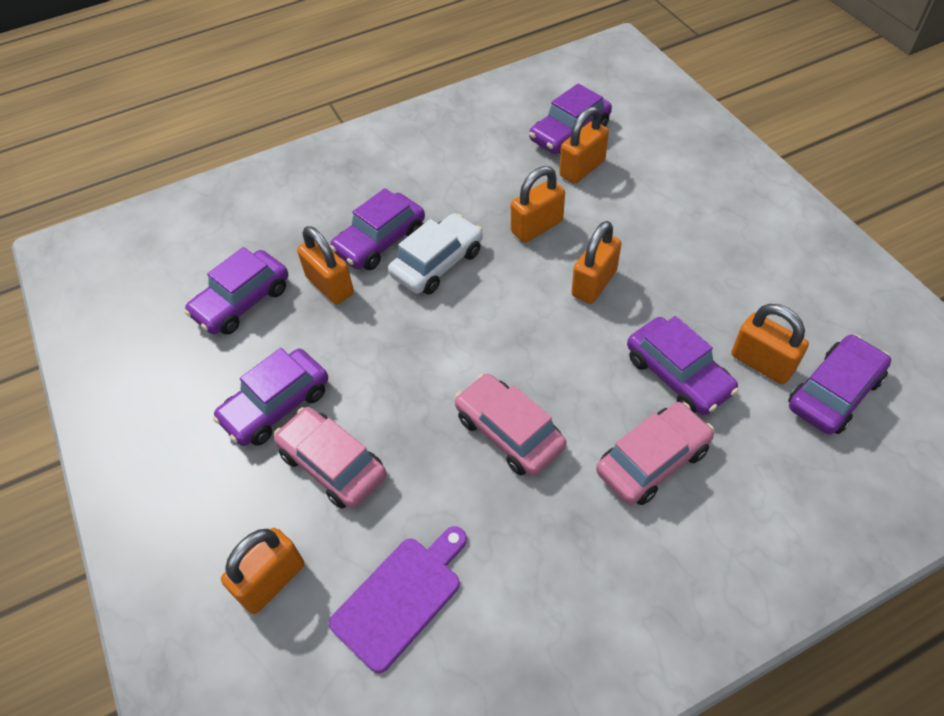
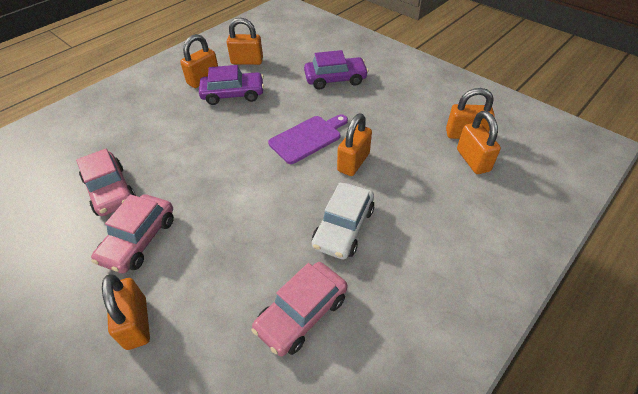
purple car: [184,247,288,335] [213,348,328,446] [330,188,425,270] [529,83,612,154] [627,316,739,415] [788,334,891,434] = 6 -> [199,65,264,105] [304,50,369,90] = 2

